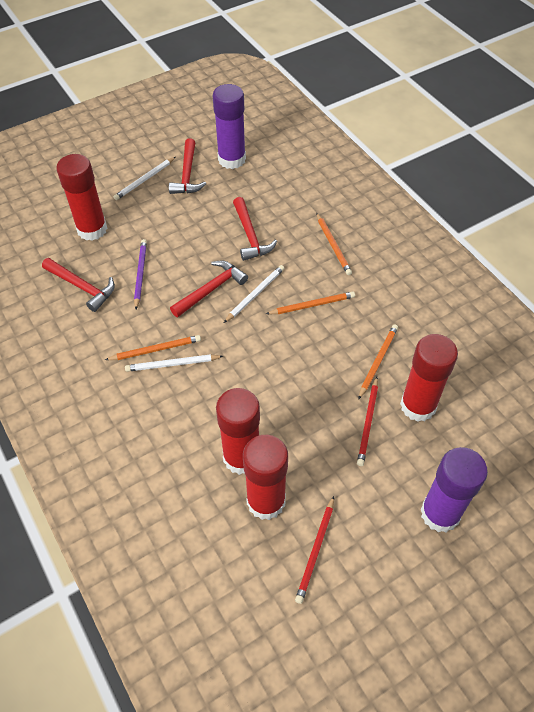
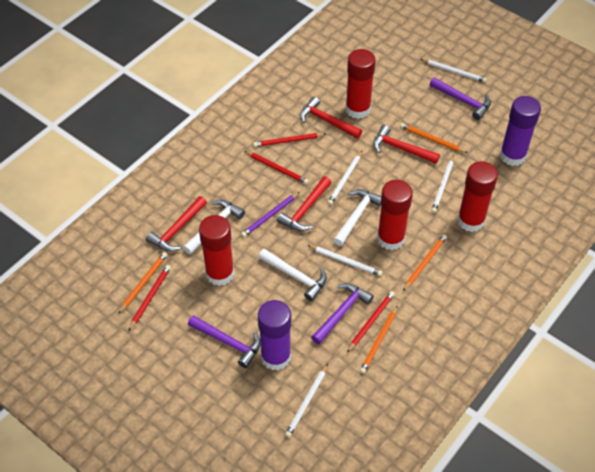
purple hammer: none = 0 -> [188,315,261,368] [311,283,374,345] [430,77,491,120] = 3
red pencil: [295,496,334,604] [357,377,378,466] = 2 -> [128,265,171,331] [245,151,309,184] [253,133,326,147] [347,291,395,353] = 4
white hammer: none = 0 -> [183,200,245,254] [258,249,327,301] [333,189,381,246] = 3
white pencil: [114,157,175,200] [125,354,223,372] [224,265,284,323] = 3 -> [285,364,328,438] [307,245,382,276] [328,151,362,205] [421,59,487,82] [431,155,454,213] = 5

